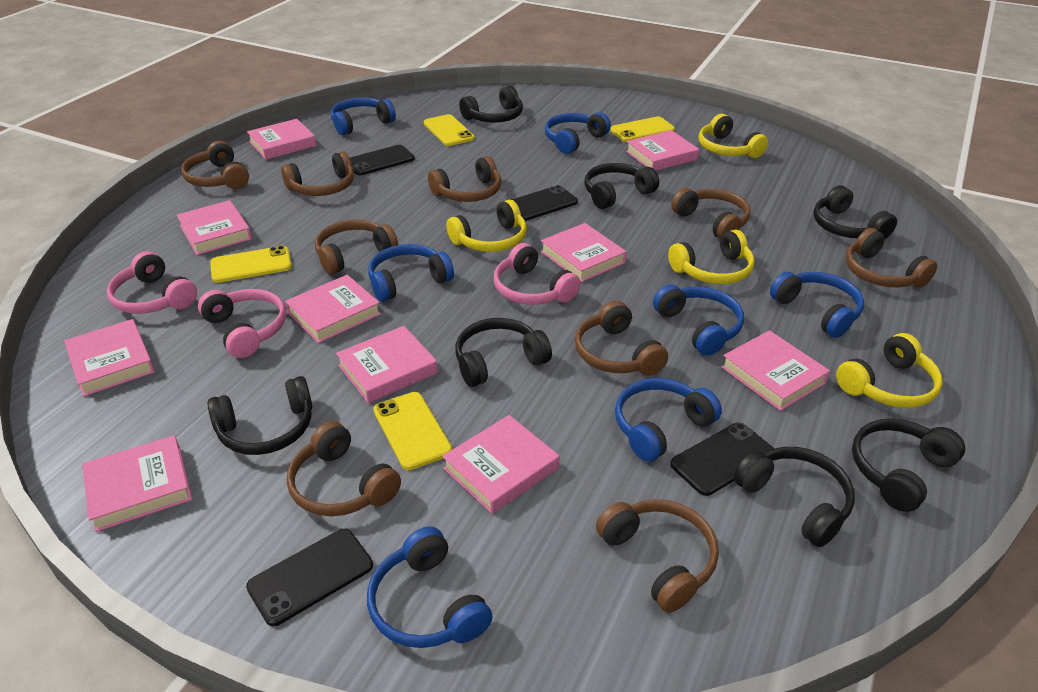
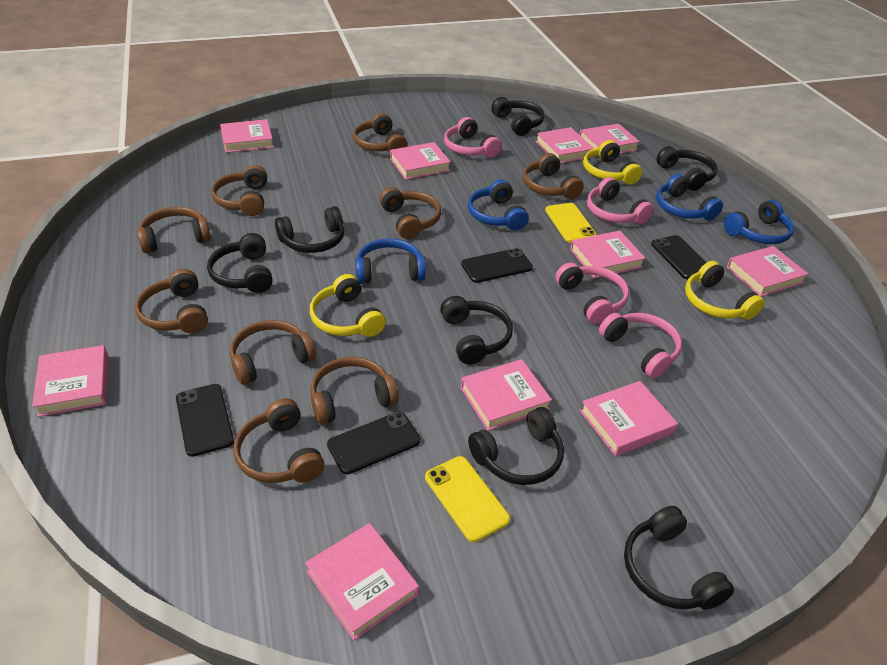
blue headphones: [331,98,396,135] [367,526,492,648] [368,244,454,302] [545,112,611,154] [615,378,722,462] [653,284,744,356] [770,272,864,338] = 7 -> [355,239,426,284] [468,180,529,231] [656,174,723,220] [724,200,794,244] = 4
pink headphones: [107,251,197,314] [198,289,286,358] [494,243,581,305] = 3 -> [444,117,501,158] [556,263,629,324] [587,177,653,224] [599,313,682,379] = 4
yellow headphones: [446,200,527,252] [668,229,754,284] [699,114,768,158] [836,333,942,408] = 4 -> [310,274,386,337] [583,140,642,185] [685,261,765,320] = 3
yellow phone: [210,246,292,283] [373,392,452,470] [424,114,475,146] [610,116,675,142] = 4 -> [425,456,510,542] [545,203,597,243] = 2

